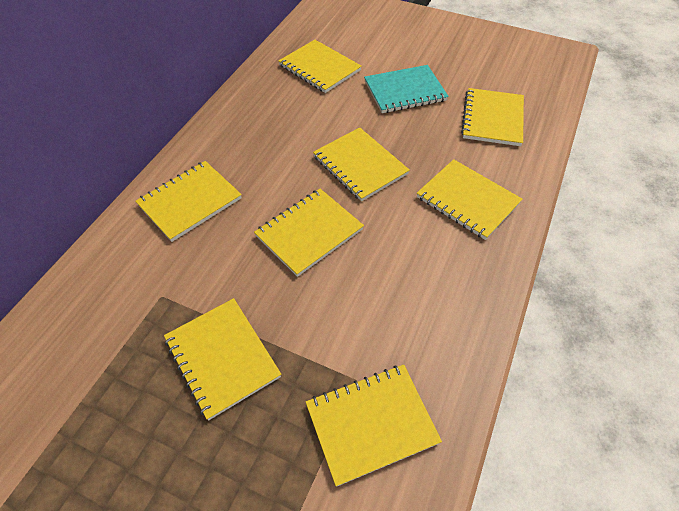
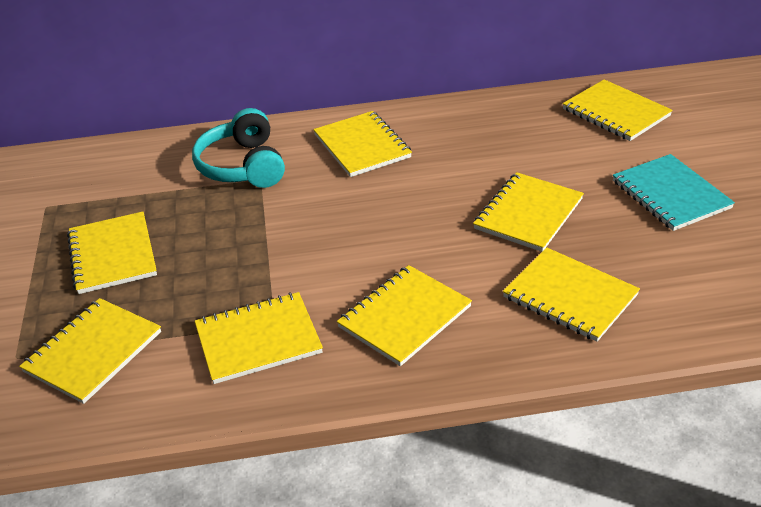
turquoise headphones: none = 0 -> [192,108,285,188] = 1

